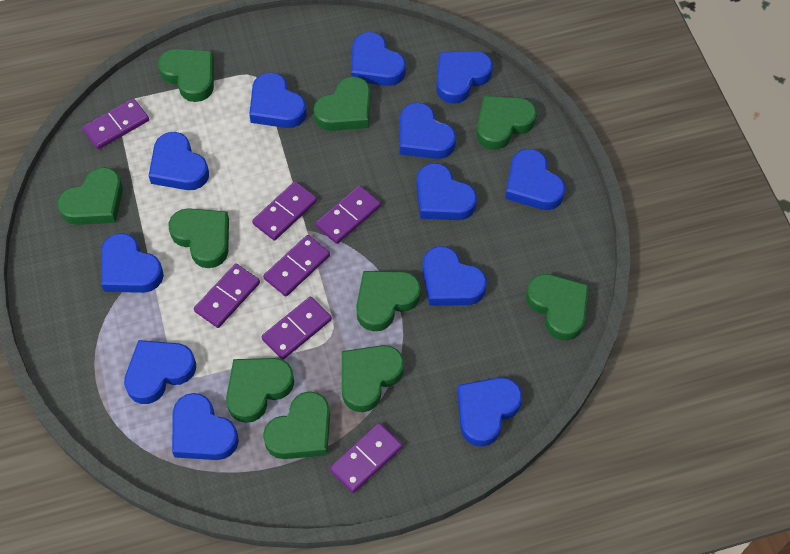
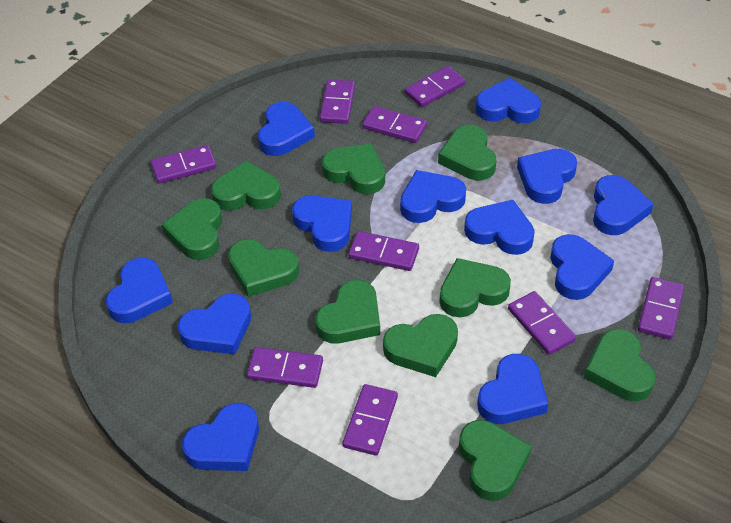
purple domino: [82,98,149,149] [194,264,260,328] [252,181,317,241] [261,297,332,360] [263,235,330,297] [315,185,381,244] [330,423,403,493] = 7 -> [150,145,217,184] [247,347,323,388] [320,79,355,124] [343,384,398,456] [348,231,419,271] [362,106,427,143] [404,66,466,107] [508,291,576,355] [638,277,684,340] = 9

